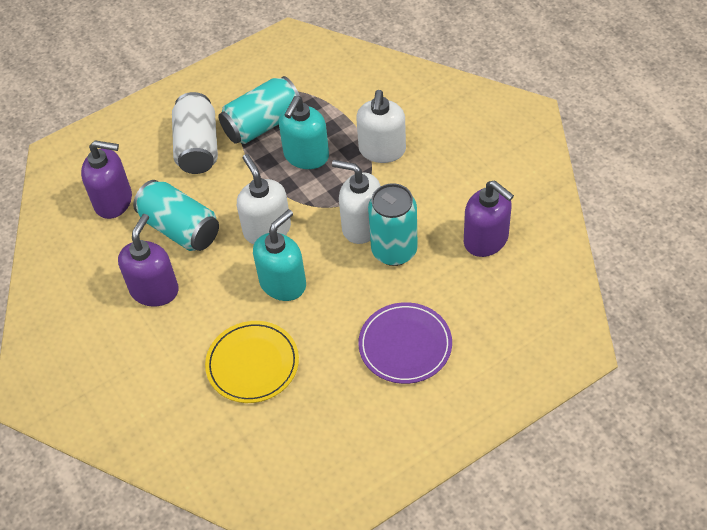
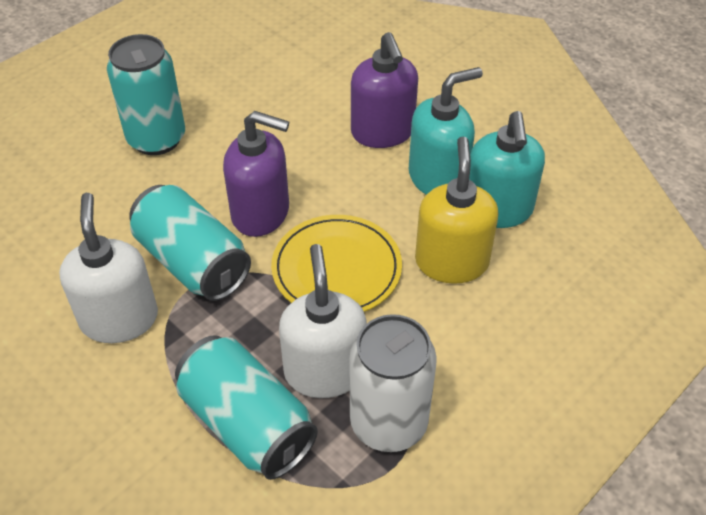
purple plate: [358,302,452,384] = 1 -> none = 0
purple soap dispenser: [81,140,132,219] [118,214,179,307] [464,180,514,257] = 3 -> [223,111,289,237] [351,32,418,148] = 2
white soap dispenser: [237,154,291,244] [332,160,380,244] [356,90,406,163] = 3 -> [59,193,158,343] [279,244,367,398] = 2
yellow soap dispenser: none = 0 -> [415,136,498,284] = 1

